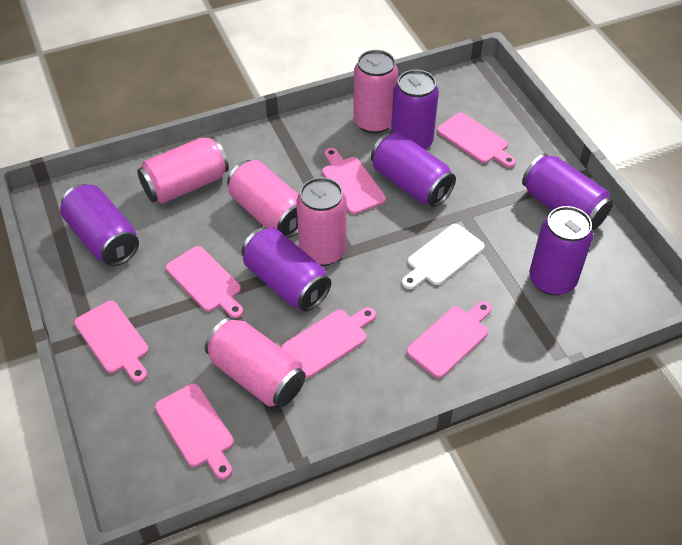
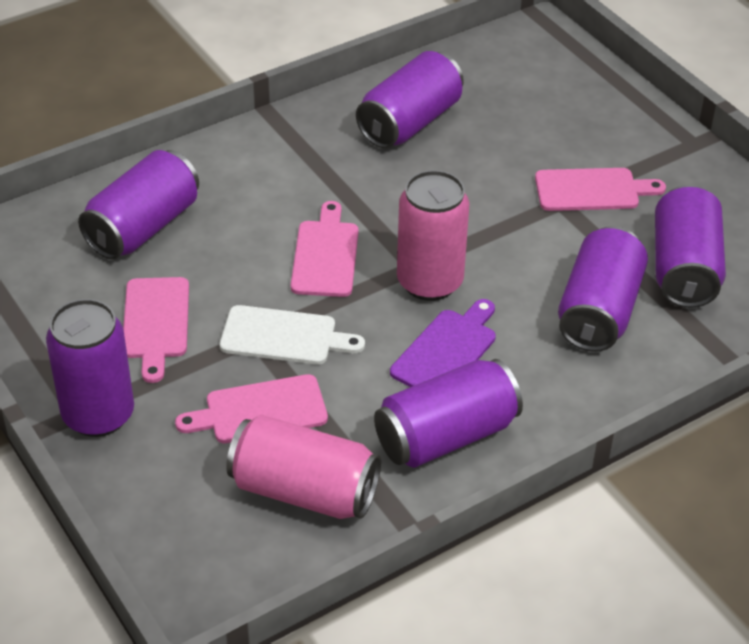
pink can: [137,137,229,204] [205,317,306,407] [227,160,299,238] [296,177,347,266] [353,50,398,134] = 5 -> [226,415,381,519] [397,170,469,301] = 2
pink cutting board: [74,300,149,383] [155,383,234,480] [166,246,244,318] [281,307,376,378] [322,148,386,214] [406,301,492,378] [437,112,516,168] = 7 -> [123,277,189,383] [175,374,328,443] [291,201,359,297] [535,168,666,211] = 4
purple cutting board: none = 0 -> [390,299,496,387] = 1

